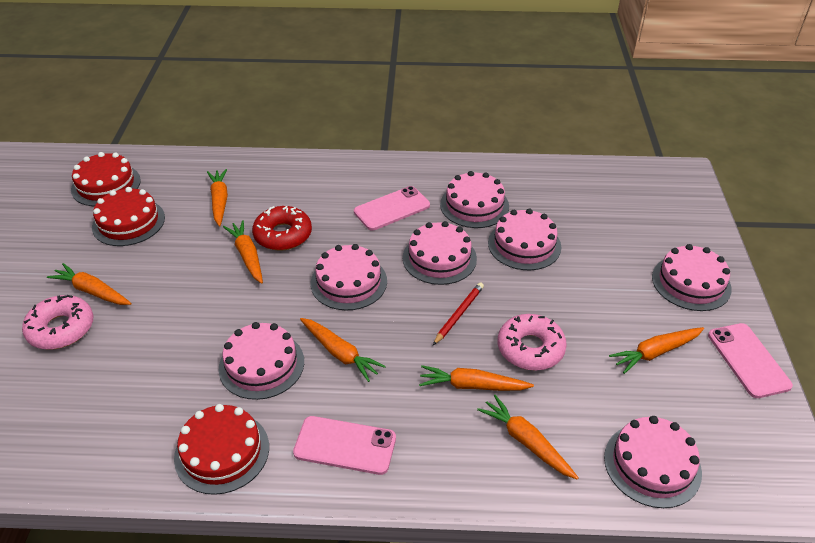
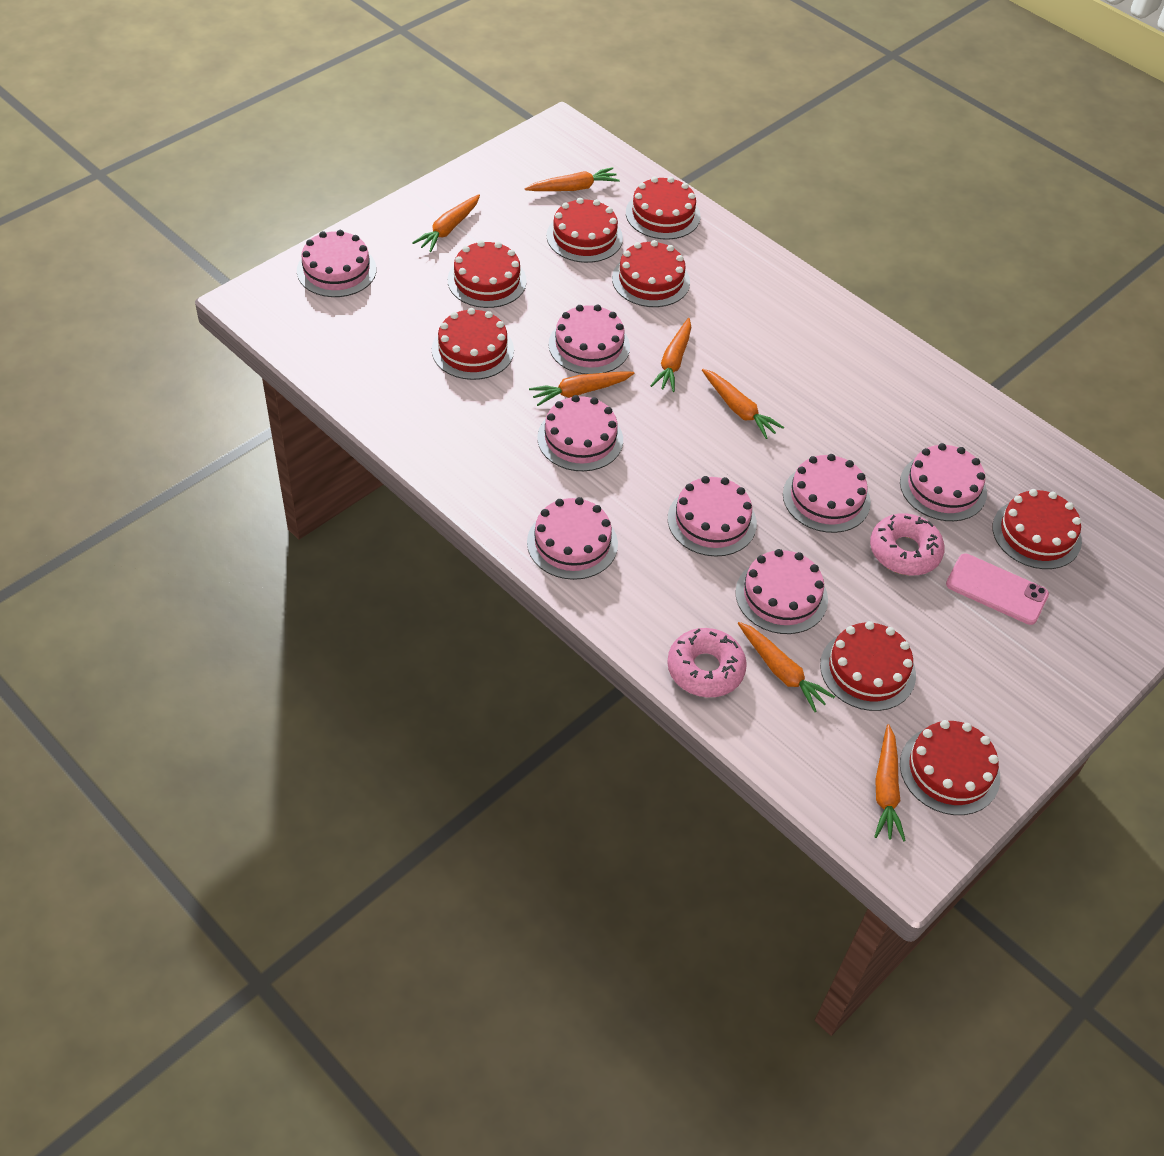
pink cake: [219,322,304,400] [311,244,387,310] [403,221,477,285] [440,171,509,228] [488,208,561,270] [604,416,702,508] [652,244,732,311] = 7 -> [297,230,376,297] [527,497,618,580] [537,395,623,471] [548,305,630,374] [668,476,757,557] [735,549,828,634] [783,454,871,533] [900,443,987,521] = 8
pink phone: [293,416,396,475] [354,186,430,230] [708,323,793,398] = 3 -> [946,554,1049,625] = 1
red cake: [71,152,141,206] [92,187,165,246] [174,404,269,495] = 3 -> [432,308,514,380] [448,240,527,308] [546,198,623,263] [612,240,690,307] [626,177,701,240] [820,621,916,711] [900,720,1000,815] [992,489,1082,569] = 8
red donut: [252,206,312,251] = 1 -> none = 0
red pencil: [433,282,484,345] = 1 -> none = 0

